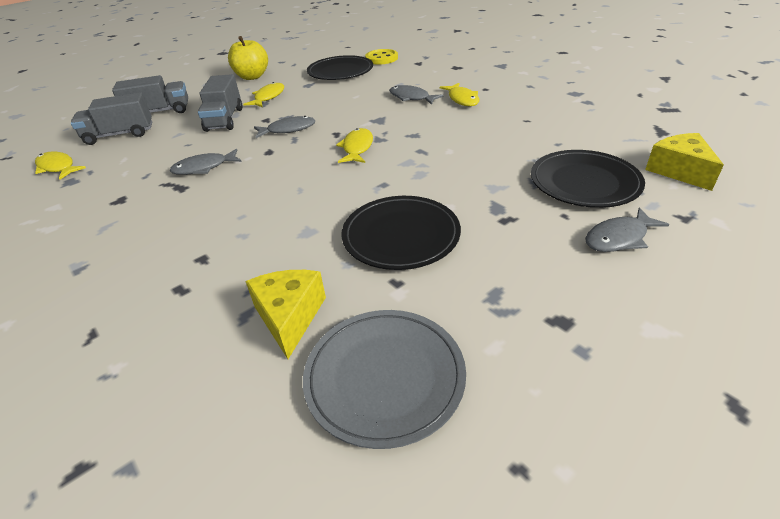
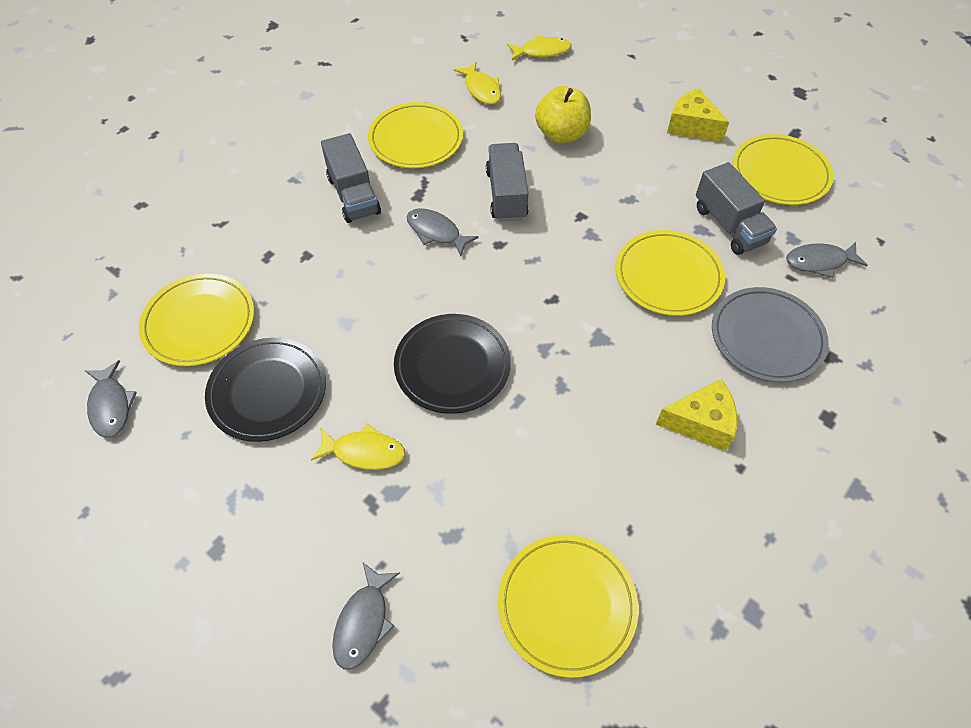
black plate: [307,55,373,80] [341,196,461,270] [531,150,645,208] = 3 -> [205,338,326,442] [394,314,511,414] = 2
yellow button: [365,49,398,65] = 1 -> none = 0
yellow fish: [35,151,86,179] [243,82,284,107] [336,128,373,163] [440,83,479,106] = 4 -> [311,424,405,470] [454,62,501,105] [507,36,572,60] = 3
yellow plate: none = 0 -> [139,273,254,366] [368,102,463,168] [498,535,639,678] [616,230,725,316] [733,134,833,205] = 5

